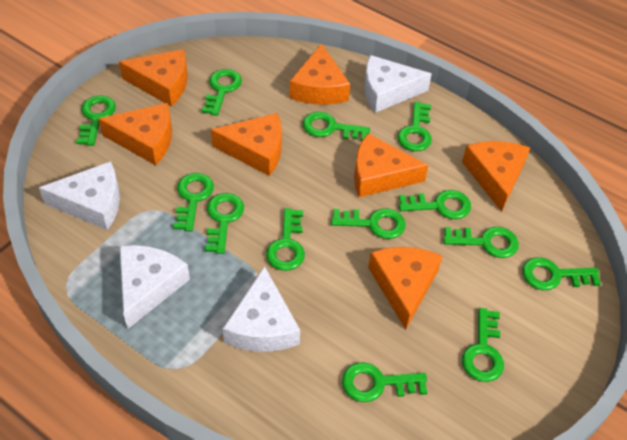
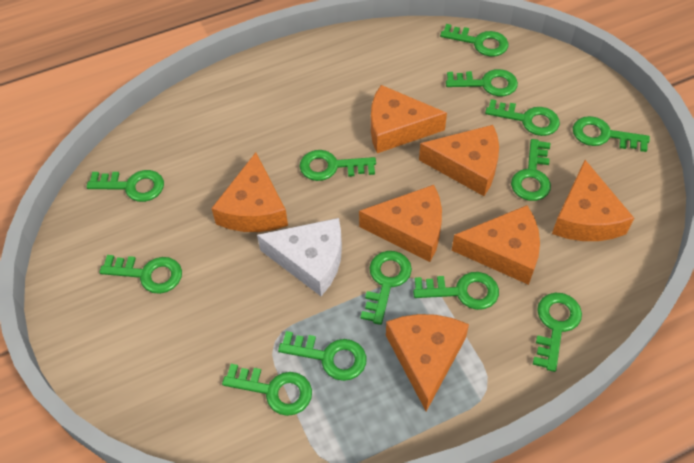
white cheese: [39,161,120,230] [119,245,190,329] [223,266,300,352] [364,55,432,113] = 4 -> [257,218,342,296] = 1

